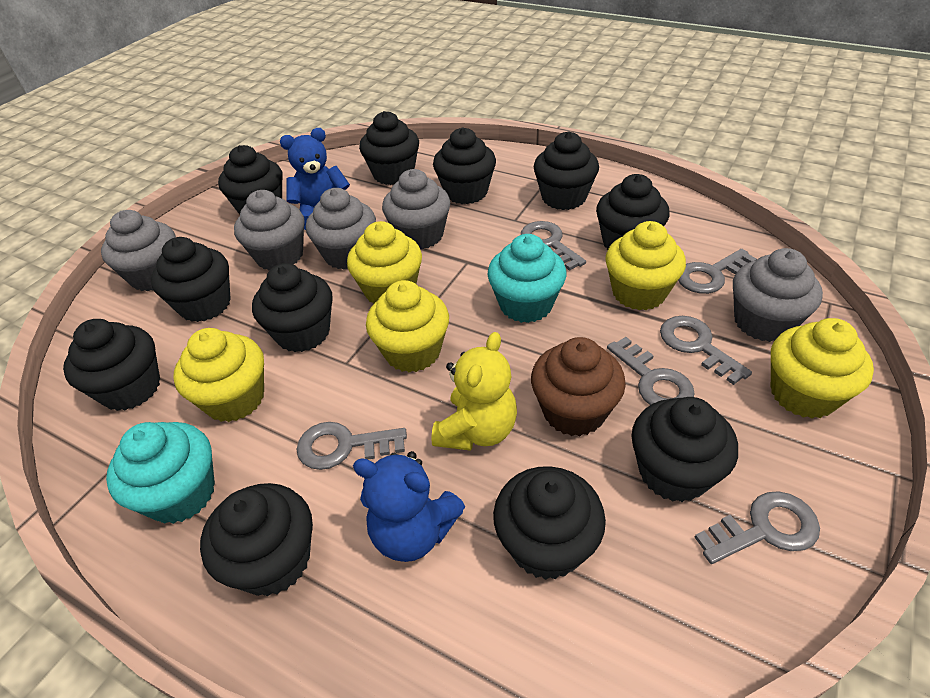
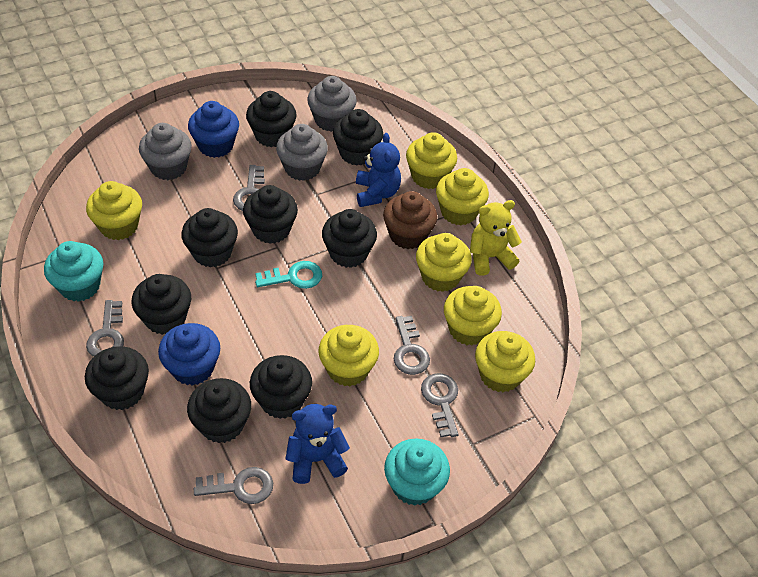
black cupcake: [63,319,160,411] [151,237,231,322] [200,483,313,597] [218,145,283,215] [252,263,333,352] [359,111,419,185] [433,128,496,204] [493,466,606,580] [534,132,599,210] [596,174,670,250] [632,397,738,502] = 11 -> [85,346,149,410] [132,274,191,335] [181,208,238,268] [187,378,251,443] [243,185,298,244] [246,91,297,147] [250,355,312,419] [322,209,377,268] [333,109,383,166] = 9
blue cupcake: none = 0 -> [158,323,220,386] [188,101,239,158] = 2
grey cupcake: [101,210,176,291] [234,190,305,271] [306,188,376,270] [382,169,450,250] [733,248,823,342] = 5 -> [139,123,192,180] [276,124,328,181] [307,76,357,132] = 3
grey key: [297,422,407,470] [521,221,586,271] [607,337,695,405] [660,316,752,385] [678,249,757,294] [694,491,820,564] = 6 -> [86,300,124,357] [194,467,273,504] [233,165,265,211] [394,316,430,375] [421,373,459,437] = 5
turquoise key: none = 0 -> [255,261,322,289] = 1
yellow cupcake: [174,328,264,422] [347,221,422,304] [366,280,449,372] [605,221,686,310] [771,318,874,419] = 5 -> [86,181,142,240] [318,325,379,386] [406,132,457,189] [416,233,472,292] [436,168,489,225] [444,286,502,346] [475,331,535,393] = 7

